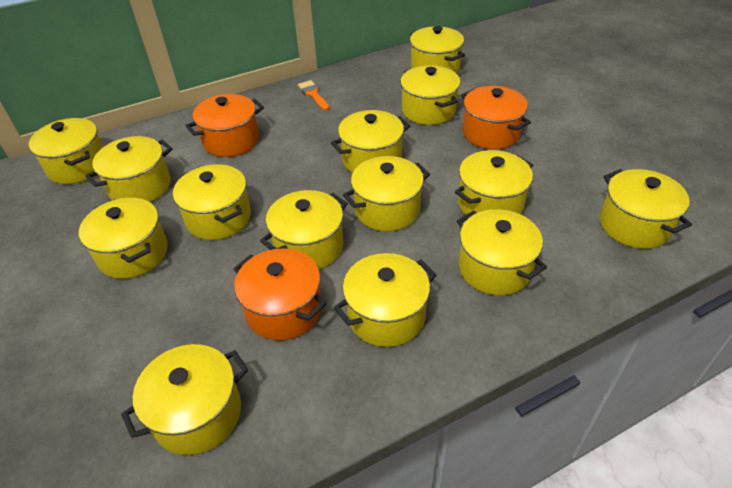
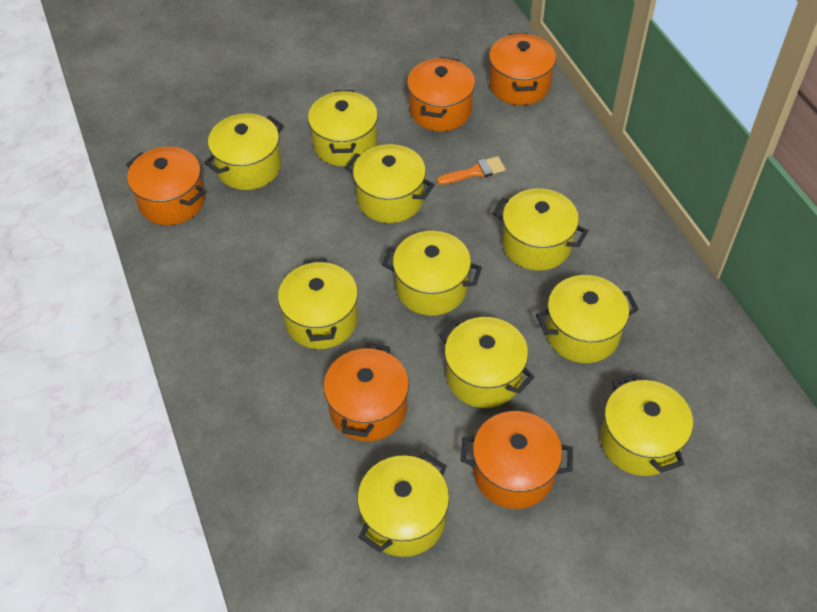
orange pot: [186,94,264,157] [233,249,327,341] [461,86,531,149] = 3 -> [126,147,205,225] [323,343,409,442] [407,57,475,131] [461,411,573,509] [489,33,556,105] = 5
yellow pot: [29,118,103,184] [79,198,168,279] [85,136,172,202] [121,344,248,455] [173,164,251,240] [260,190,348,269] [331,110,410,173] [334,253,436,347] [343,156,430,231] [400,65,460,125] [410,26,465,73] [455,150,533,215] [457,209,547,295] [600,169,692,249] = 14 -> [204,114,284,190] [278,258,358,349] [308,90,378,166] [345,144,435,223] [357,452,449,557] [382,231,482,316] [439,317,535,408] [493,188,588,271] [536,275,639,363] [601,374,693,476] = 10

